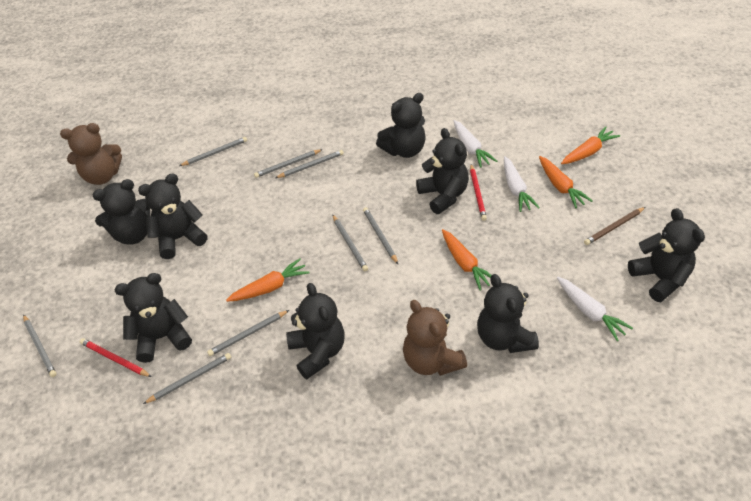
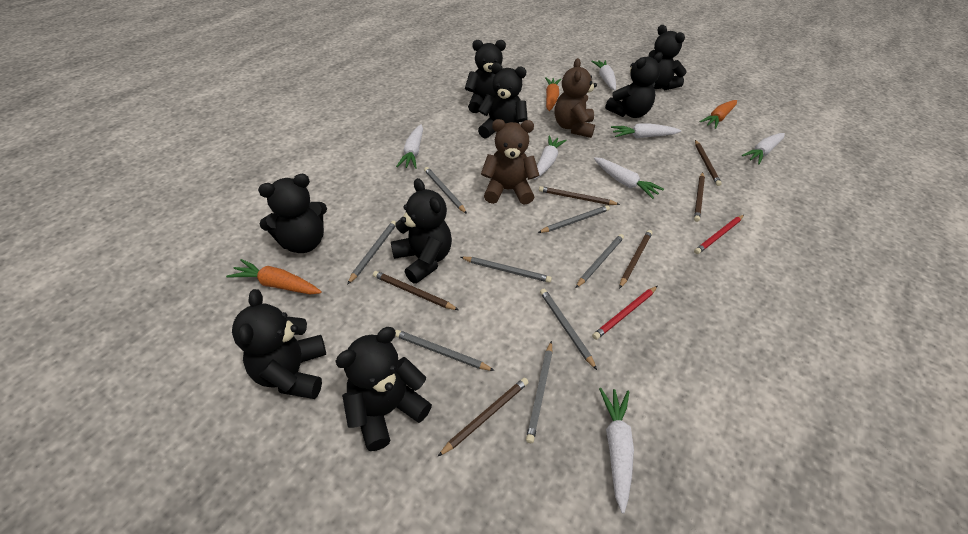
brown pencil: [584,207,645,245] = 1 -> [373,271,458,310] [437,378,529,457] [539,186,620,205] [619,230,653,289] [694,172,705,222] [695,140,722,186] = 6
orange carrot: [226,258,310,302] [442,229,491,290] [539,156,593,208] [561,126,620,164] = 4 -> [226,259,322,294] [545,77,561,111] [700,100,737,129] = 3
white carrot: [454,120,497,168] [504,156,540,212] [557,277,633,341] = 3 -> [396,124,423,169] [534,135,567,179] [591,60,616,90] [594,157,664,199] [599,388,634,513] [611,123,681,138] [742,133,785,164] = 7

